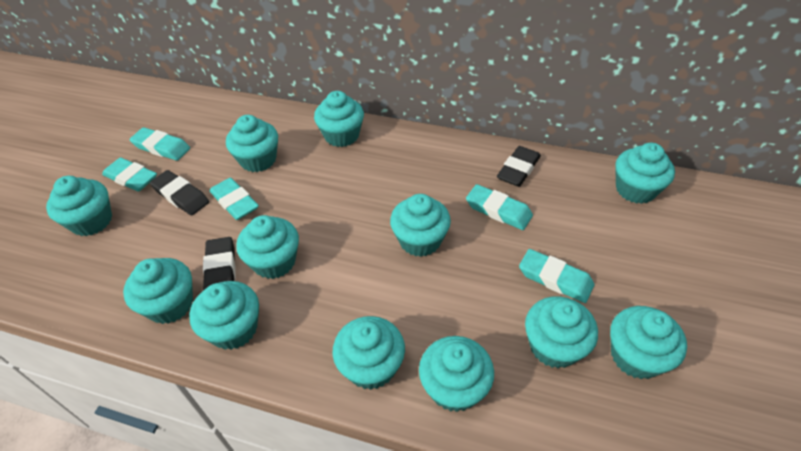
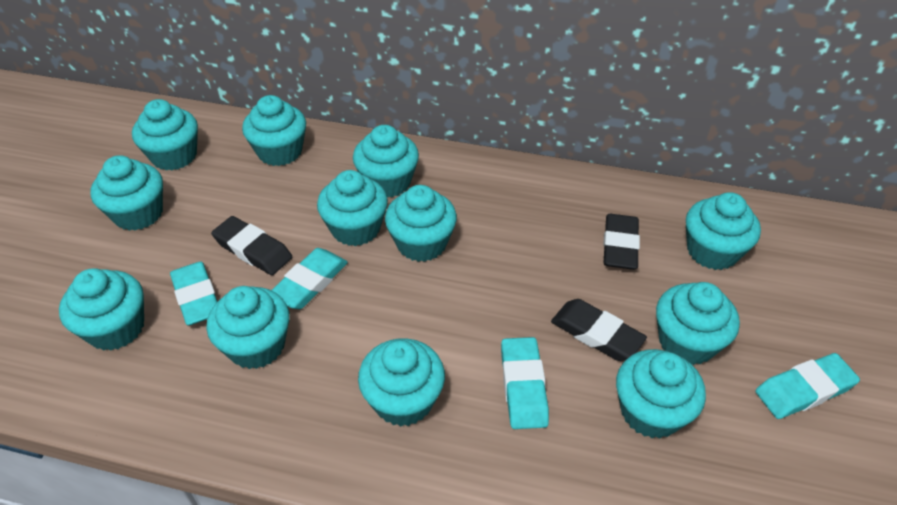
turquoise eraser: [102,157,157,192] [130,127,190,161] [210,178,259,220] [466,184,533,230] [519,249,594,303] = 5 -> [170,261,217,326] [272,248,348,309] [501,337,549,429] [755,353,860,419] = 4

